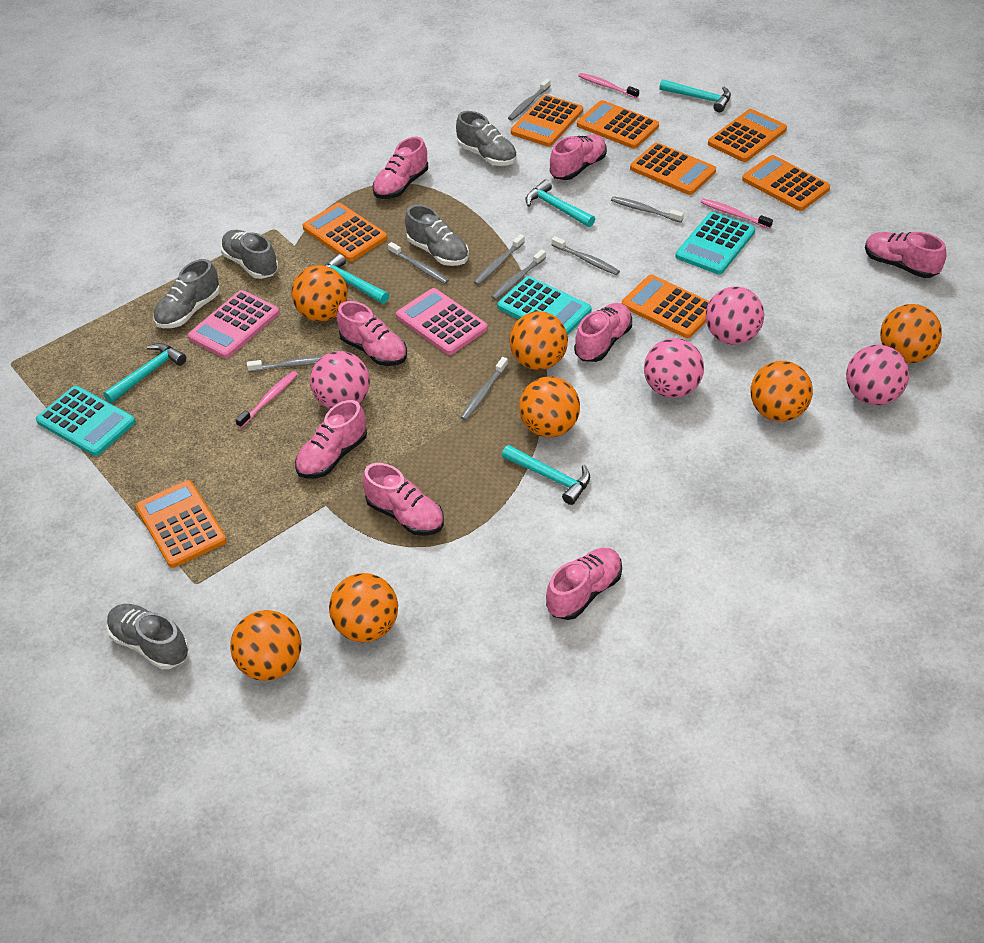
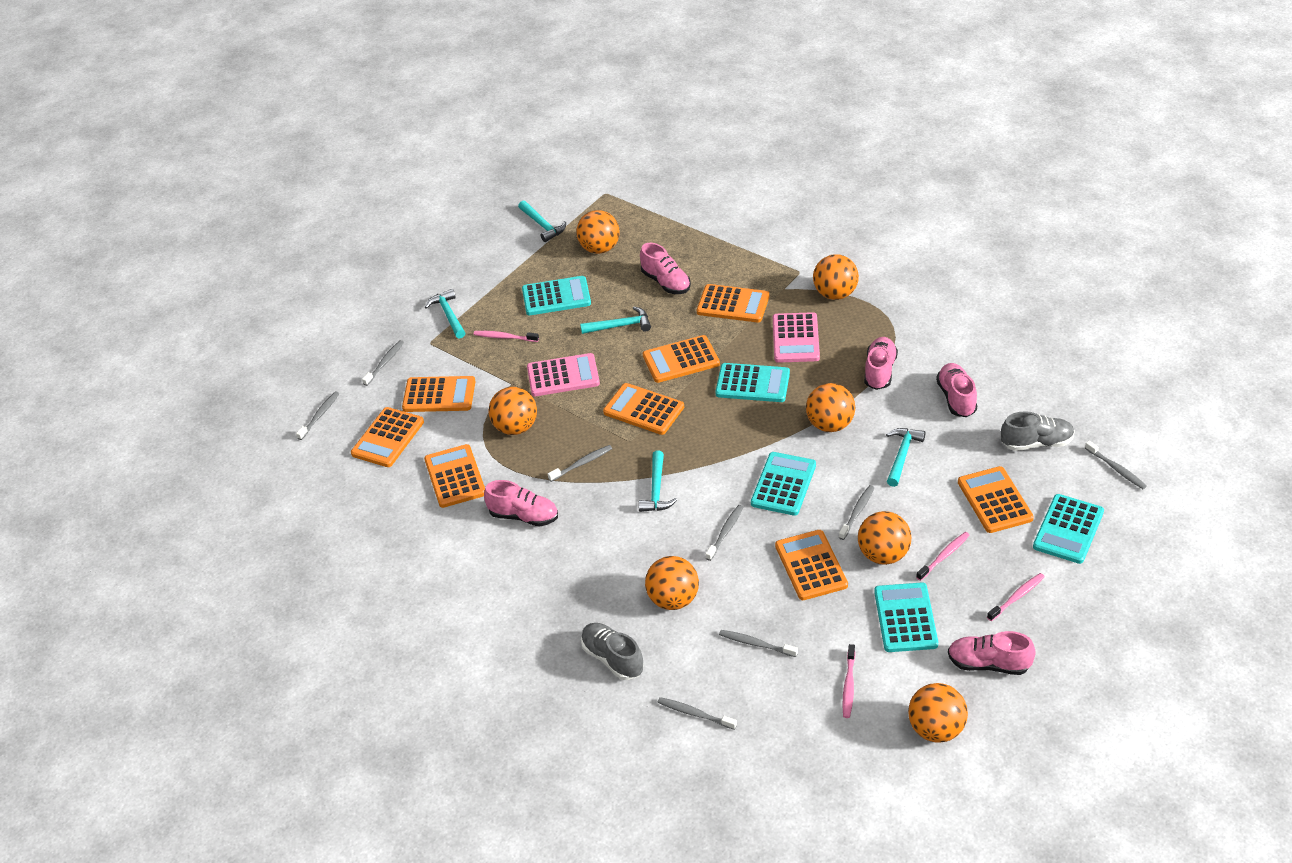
grey shoe: [107,604,189,669] [154,259,220,328] [221,230,278,279] [405,205,469,266] [456,111,517,166] = 5 -> [581,623,644,680] [1001,411,1075,451] = 2
pink ball: [310,351,370,409] [644,338,704,398] [705,286,764,344] [846,345,909,405] = 4 -> none = 0
pink shoe: [295,400,367,478] [337,301,407,366] [363,463,444,536] [372,136,428,199] [546,548,622,620] [550,135,607,180] [574,303,632,362] [865,232,947,278] = 8 -> [484,480,558,527] [640,243,691,294] [864,337,898,390] [936,363,977,417] [948,631,1036,675] = 5
pink toothbrush: [235,371,298,428] [578,73,639,98] [701,198,773,229] = 3 -> [473,331,539,342] [842,644,855,718] [916,532,970,581] [987,573,1045,621] = 4
turquoise calculator: [36,386,136,456] [497,276,591,335] [675,212,755,274] = 3 -> [522,276,591,315] [715,363,790,402] [751,452,816,516] [874,583,938,652] [1033,494,1104,564] = 5

